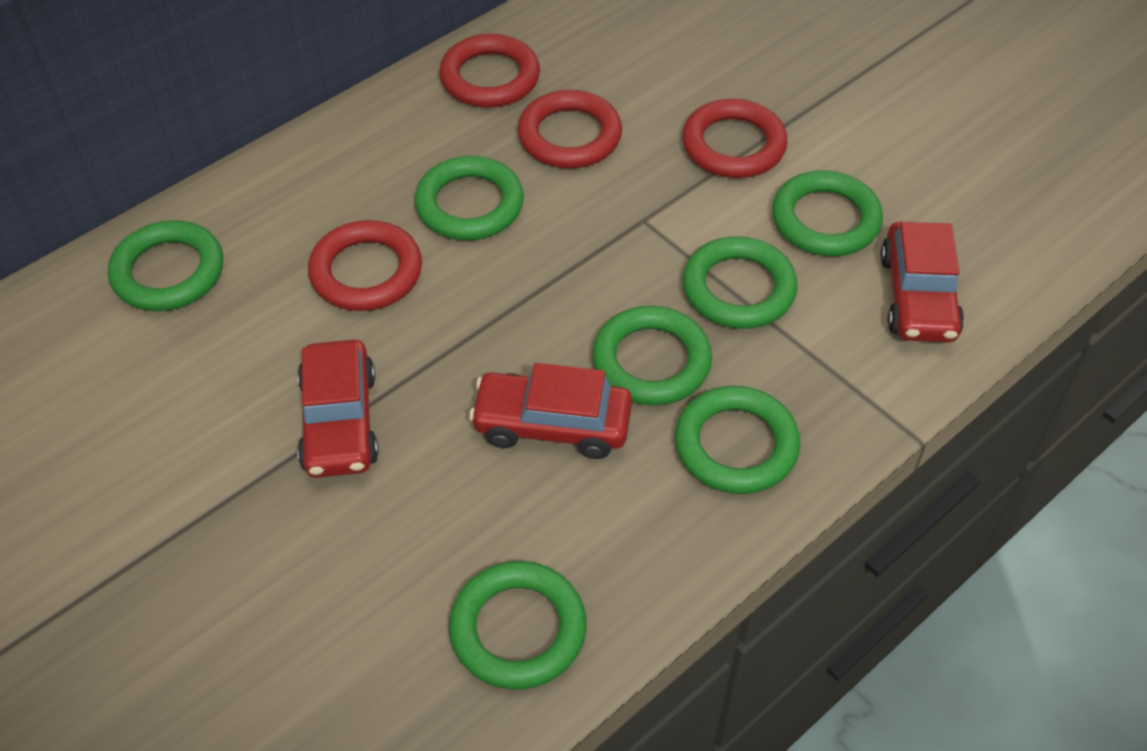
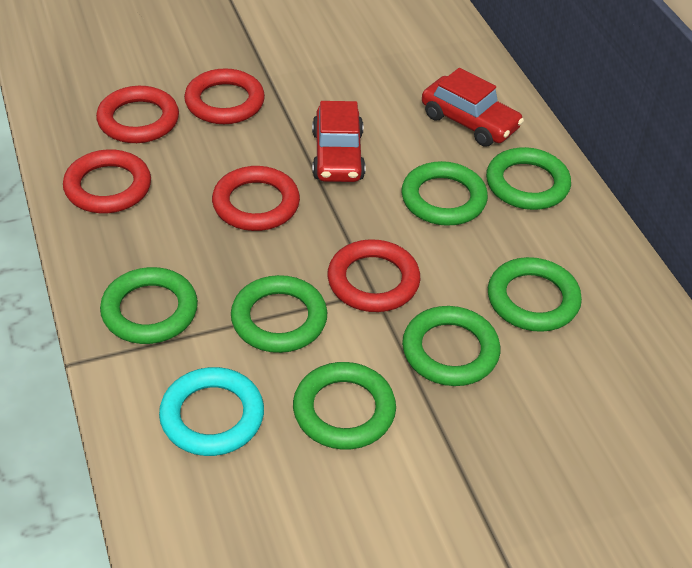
red car: [297,340,379,478] [469,363,632,459] [880,222,964,342] = 3 -> [312,101,366,182] [422,68,524,147] = 2
red ring: [308,220,422,311] [439,34,540,108] [518,90,622,168] [682,99,787,178] = 4 -> [63,149,151,213] [96,86,179,143] [184,68,265,124] [212,166,300,231] [327,239,420,312] = 5
turquoise ring: none = 0 -> [159,367,264,456] = 1

